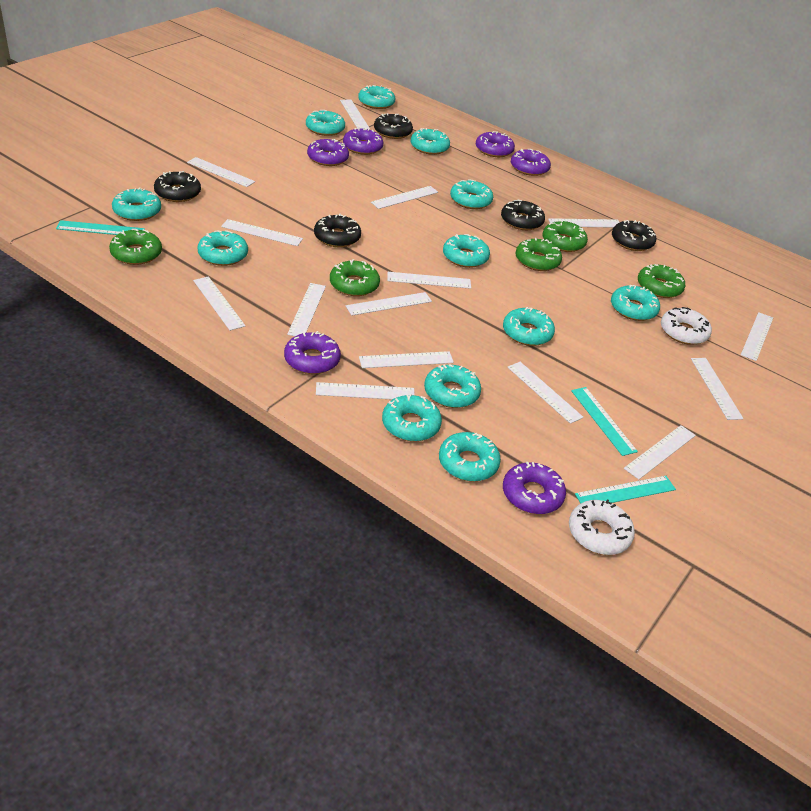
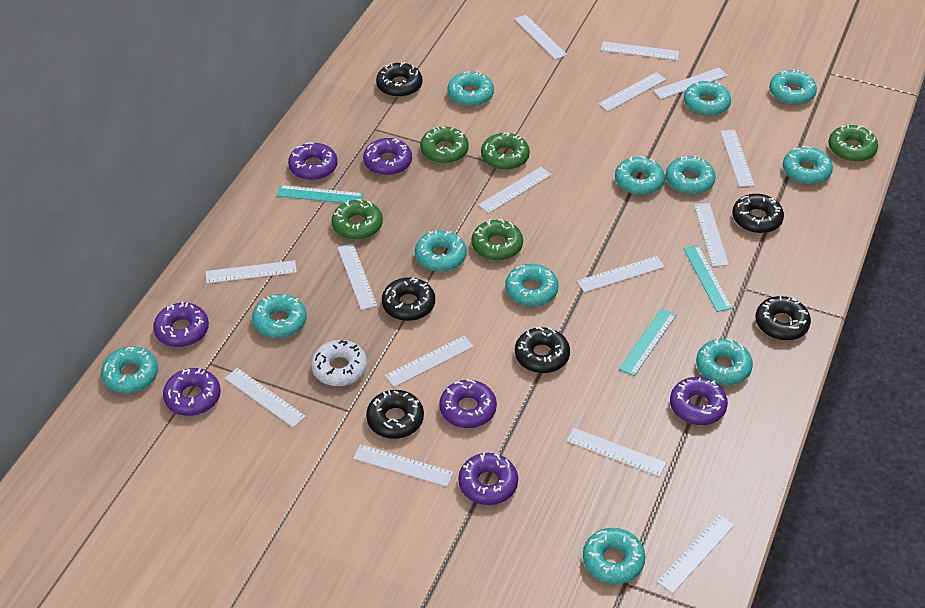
black donut: [154,171,201,202] [314,214,361,247] [374,113,413,139] [501,200,545,230] [612,220,656,251] = 5 -> [366,390,424,439] [376,62,423,97] [382,277,435,321] [515,327,570,373] [732,194,784,233] [755,296,811,340] = 6
purple donut: [284,331,341,374] [307,139,349,166] [343,128,383,155] [476,131,515,157] [503,462,566,514] [511,149,551,176] = 6 -> [153,302,209,347] [163,368,221,416] [288,142,338,180] [363,138,412,175] [439,379,497,428] [458,453,518,505] [670,377,728,425] = 7
white donut: [569,499,635,555] [661,307,712,345] = 2 -> [311,340,367,386] = 1

